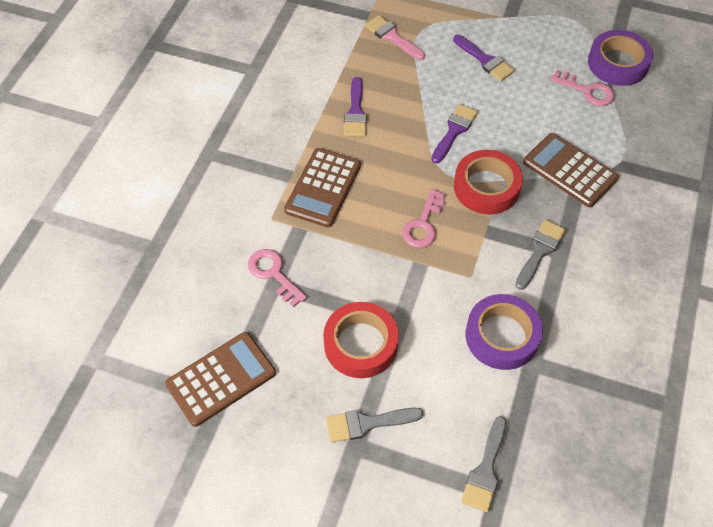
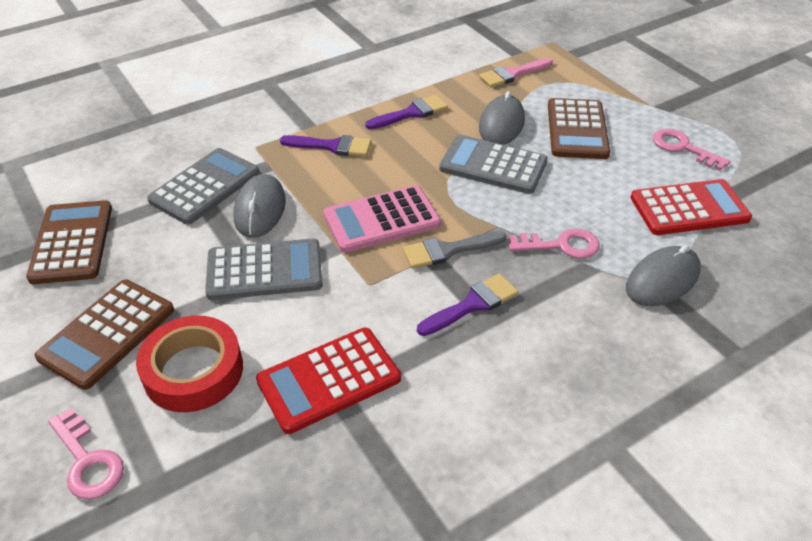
grey brush: [326,408,423,443] [461,416,506,512] [515,220,566,290] = 3 -> [403,231,507,269] = 1
grey calculator: none = 0 -> [147,148,259,225] [205,238,323,300] [439,135,548,194] = 3
grey mouse: none = 0 -> [233,174,286,238] [479,91,525,145] [626,245,701,306] = 3
pink calculator: none = 0 -> [324,185,441,253] = 1
purple tape: [466,294,543,370] [588,30,653,86] = 2 -> none = 0
red calculator: none = 0 -> [256,327,401,434] [630,179,752,235] = 2
red tape: [323,302,399,378] [454,150,523,215] = 2 -> [136,315,243,412] = 1

